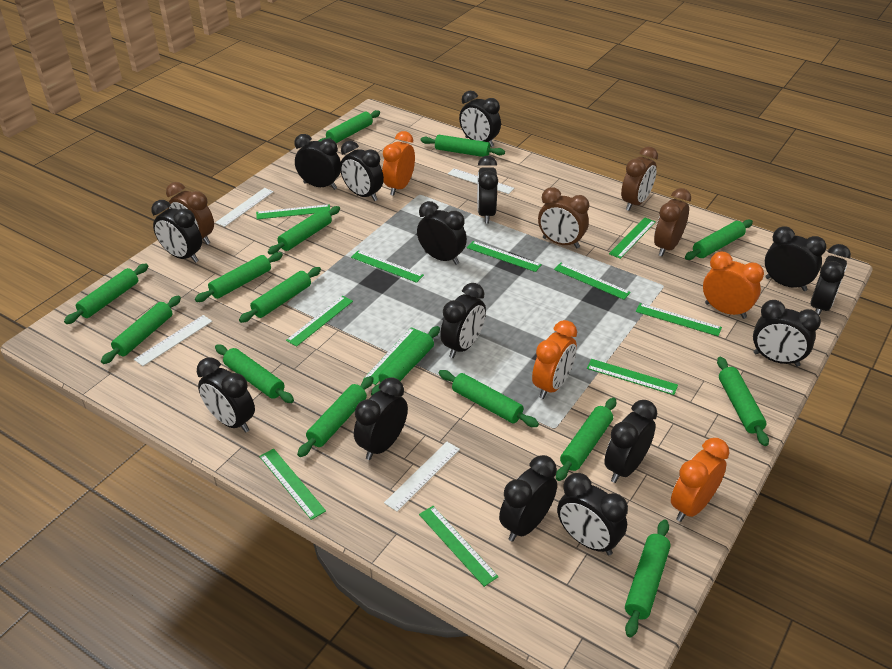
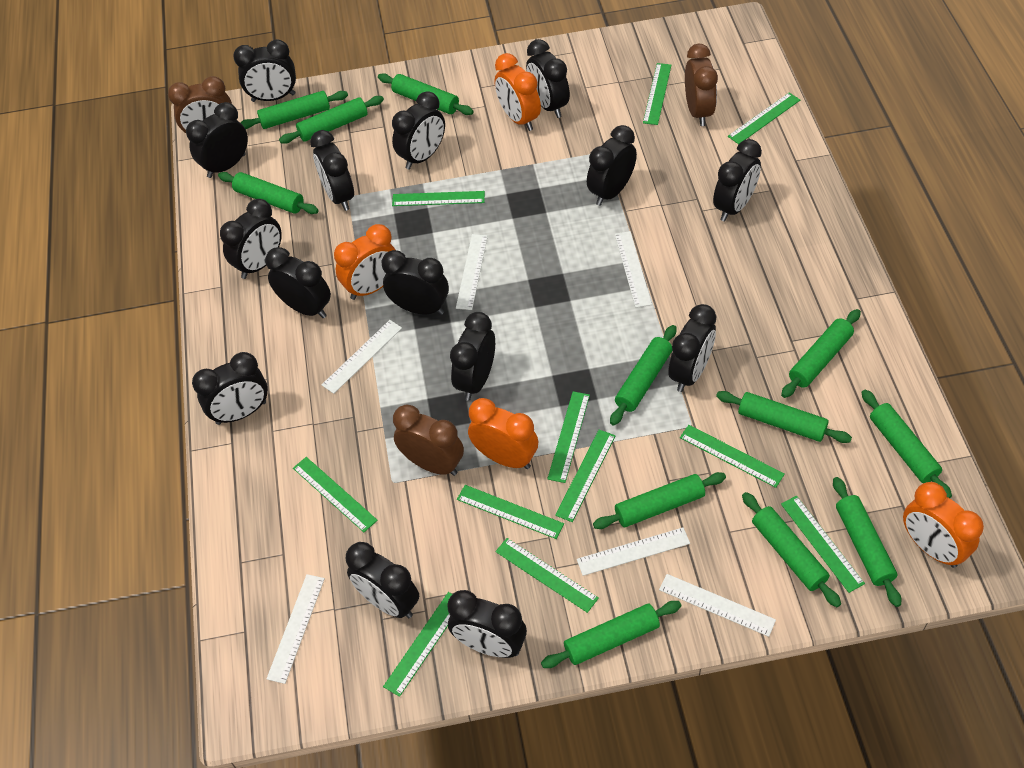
brown clock: [166,182,214,245] [538,187,589,248] [621,147,658,211] [654,188,691,257] = 4 -> [168,76,232,133] [393,405,464,476] [685,44,718,126] = 3
green rolling pin: [64,264,148,324] [101,295,181,364] [195,252,283,302] [215,344,294,403] [239,267,321,323] [268,206,340,255] [297,376,373,457] [319,110,380,143] [371,326,440,396] [421,135,505,157] [439,370,539,427] [556,398,616,481] [625,519,671,638] [685,219,753,260] [717,357,769,446] = 15 -> [218,172,319,214] [240,91,348,129] [279,96,384,144] [378,73,473,115] [541,601,681,668] [593,472,726,529] [610,325,676,425] [716,391,852,443] [742,492,841,607] [781,309,861,398] [833,477,901,607] [861,389,952,498] = 12
white ruler: [134,315,213,366] [215,188,274,227] [384,442,460,512] [448,168,514,194] = 4 -> [266,574,325,684] [322,320,402,394] [456,234,488,310] [577,527,690,576] [615,231,652,308] [659,574,776,637] = 6

